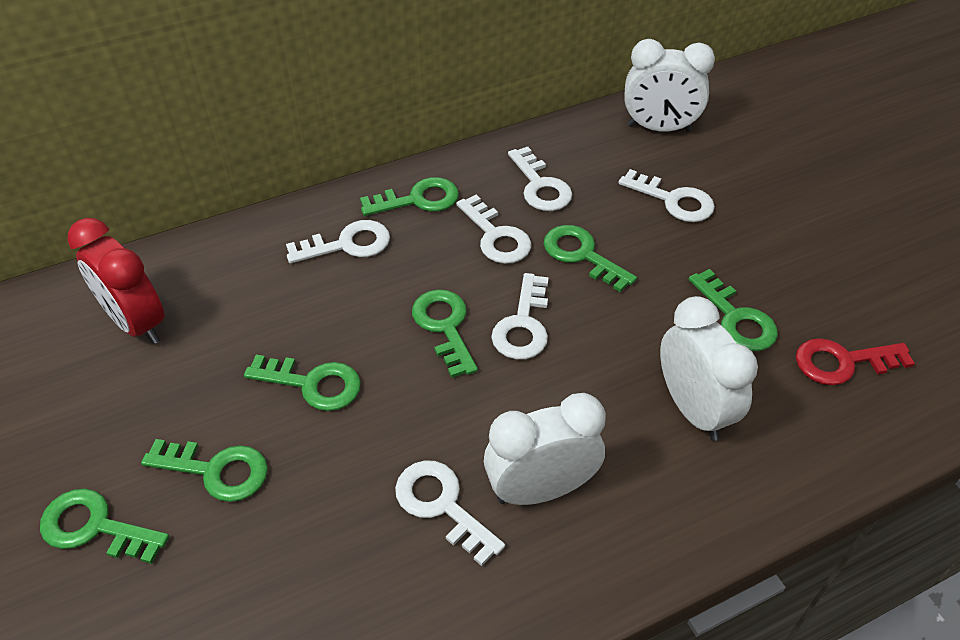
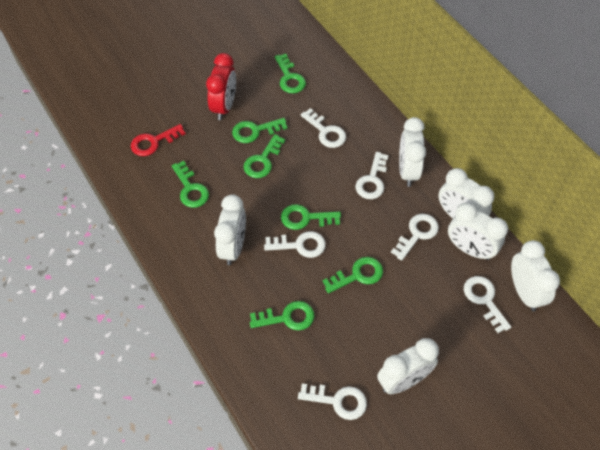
white clock: [484,393,606,505] [624,39,715,132] [660,296,758,441] = 3 -> [214,194,246,265] [377,338,439,394] [399,117,426,187] [438,168,494,218] [448,203,508,260] [511,240,560,311] = 6

